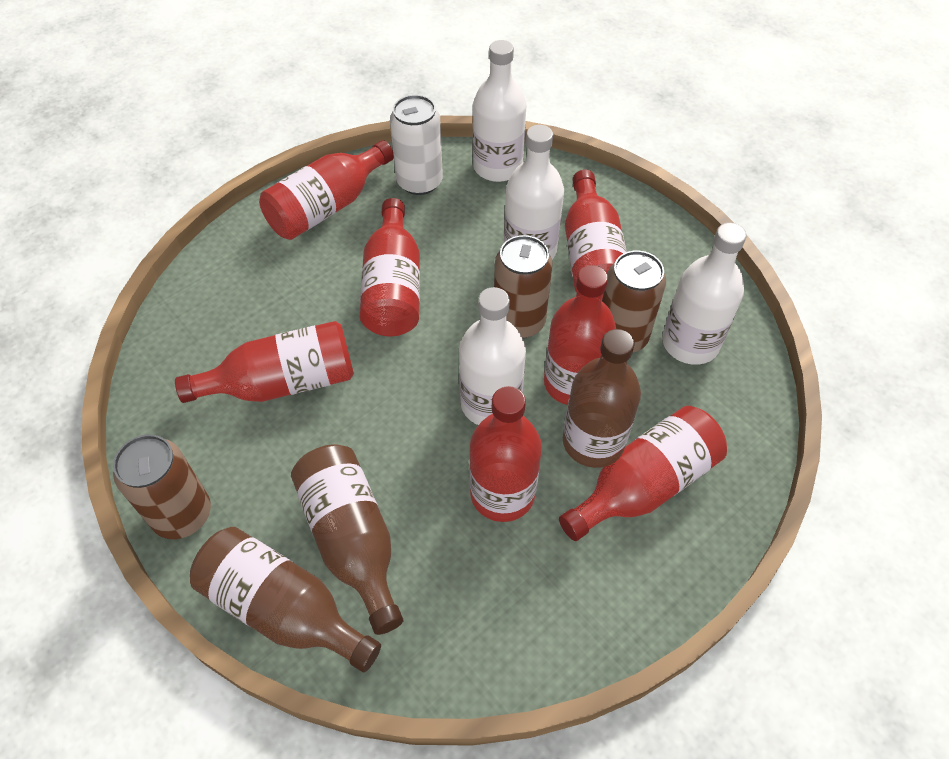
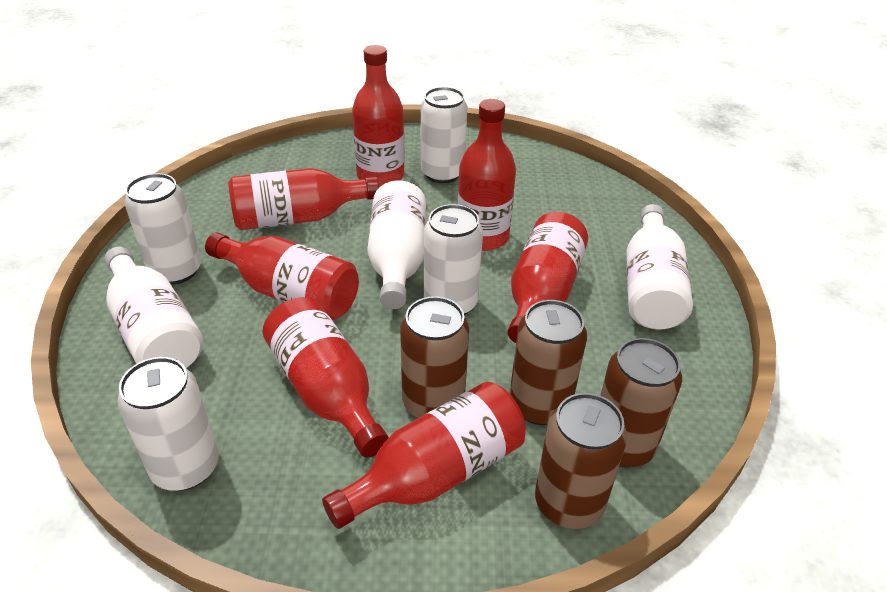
brown bottle: [190,527,381,672] [291,444,403,635] [563,329,641,468] = 3 -> none = 0
brown can: [113,434,211,539] [494,235,553,338] [602,251,666,353] = 3 -> [400,296,469,418] [510,300,587,425] [535,393,627,529] [600,338,682,467] = 4
white bottle: [459,287,526,425] [473,40,526,182] [504,125,564,259] [662,223,746,365] = 4 -> [104,247,203,368] [367,181,426,309] [626,204,693,330] = 3
white can: [390,95,443,195] = 1 -> [117,357,219,491] [124,173,201,285] [421,87,467,183] [424,204,483,315] = 4

